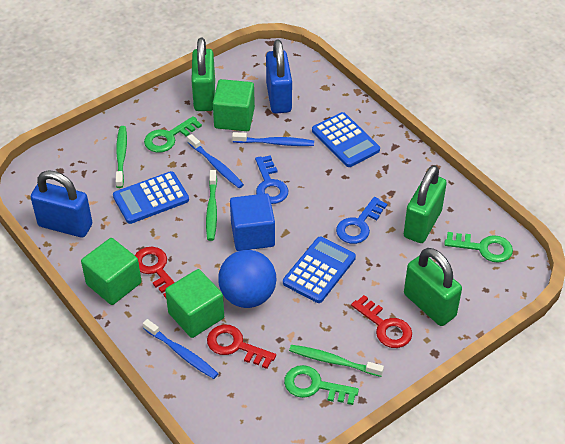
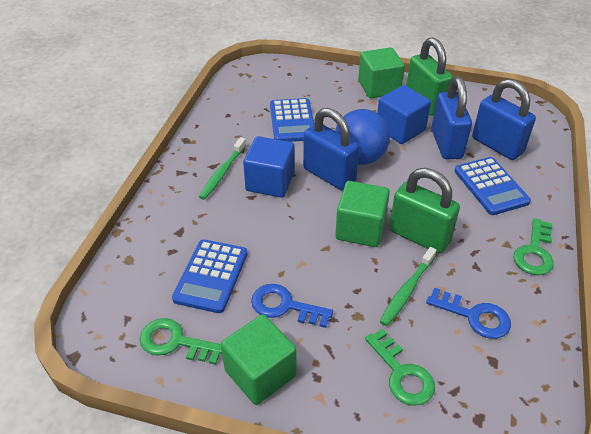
blue cube: [230,193,275,251] = 1 -> [243,136,295,198] [377,85,431,144] = 2
blue padlock: [31,170,92,238] [266,40,292,114] = 2 -> [303,108,359,191] [432,77,472,159] [472,79,536,160] = 3
blue toothbrush: [143,319,218,379] [187,134,244,188] [232,132,314,146] = 3 -> none = 0
green padlock: [191,38,215,111] [404,165,447,243] [404,248,462,326] = 3 -> [389,168,460,254] [406,37,453,116] = 2
green toothbrush: [116,126,127,188] [206,170,217,241] [289,345,384,377] = 3 -> [199,137,246,200] [380,247,437,326] = 2
red key: [135,247,175,298] [207,325,276,369] [351,295,412,348] = 3 -> none = 0

